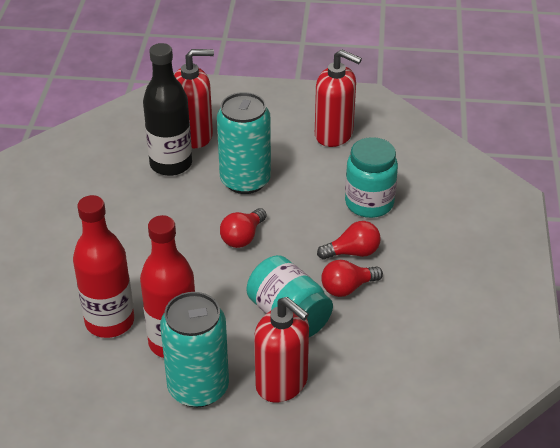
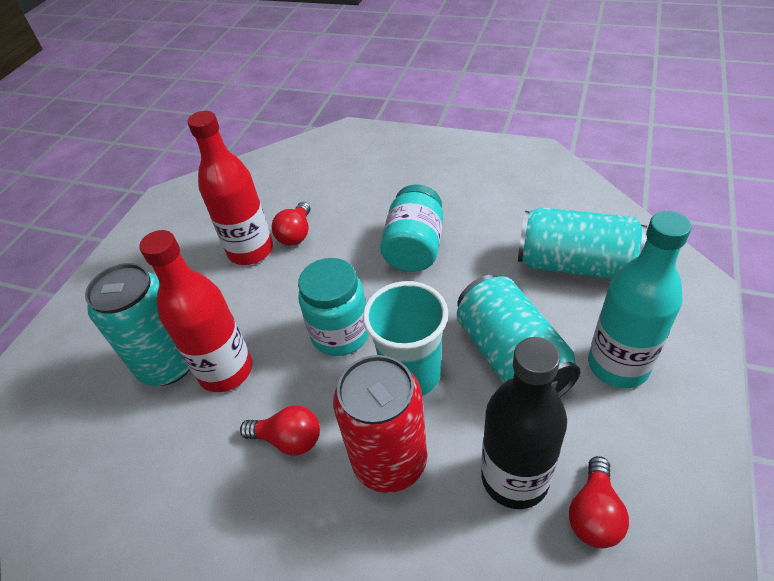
red can: none = 0 -> [333,355,427,493] = 1
red soap dispenser: [174,49,214,148] [254,297,309,403] [315,49,362,147] = 3 -> none = 0
turquoise bottle: none = 0 -> [588,211,691,388] = 1
turquoise can: [160,292,229,407] [217,92,271,194] = 2 -> [85,263,190,386] [457,275,580,397] [518,207,648,279] = 3
turquoise cup: none = 0 -> [363,281,448,396] = 1

